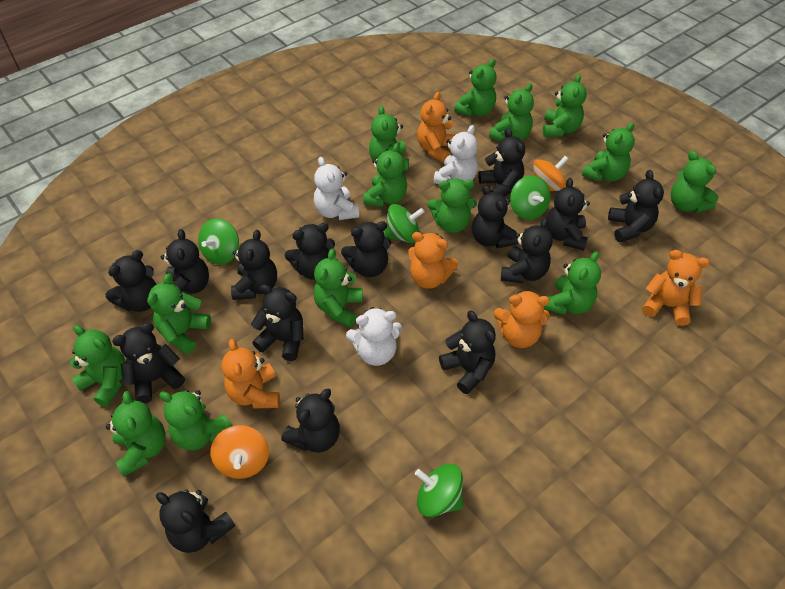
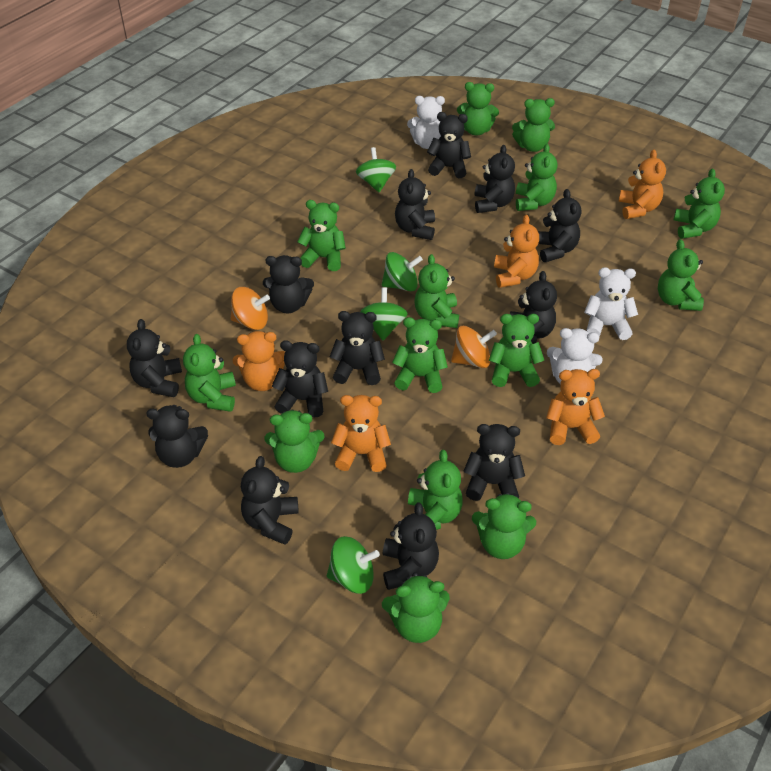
black teddy bear: [106,250,157,312] [112,323,185,404] [156,489,235,553] [161,229,209,296] [231,230,277,300] [251,284,304,361] [281,389,340,453] [285,223,335,280] [341,221,391,277] [439,311,496,394] [472,185,518,248] [478,128,525,197] [501,218,553,283] [546,178,590,250] [608,170,664,242] = 15 -> [127,319,182,397] [146,405,208,468] [241,456,299,545] [263,255,314,313] [272,340,328,417] [330,311,385,385] [383,502,439,590] [395,169,435,240] [427,112,471,178] [463,424,525,501] [474,145,515,213] [510,271,557,344] [538,189,581,262] = 13

